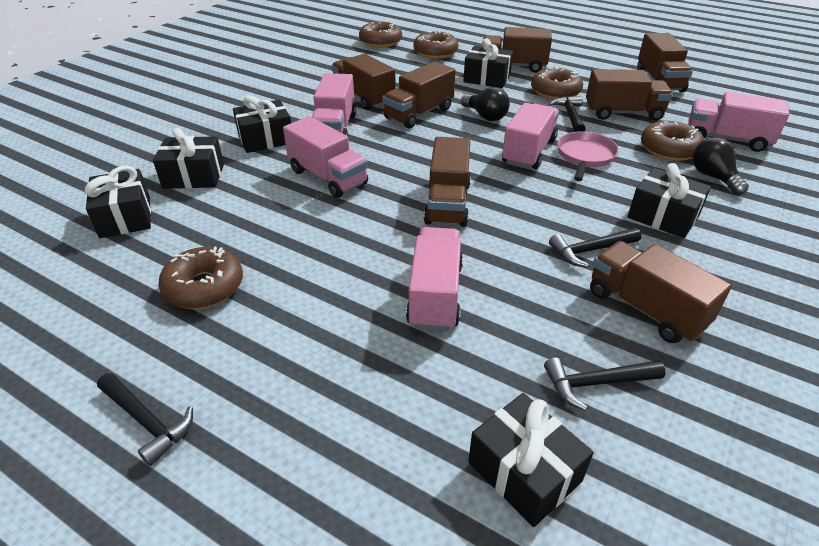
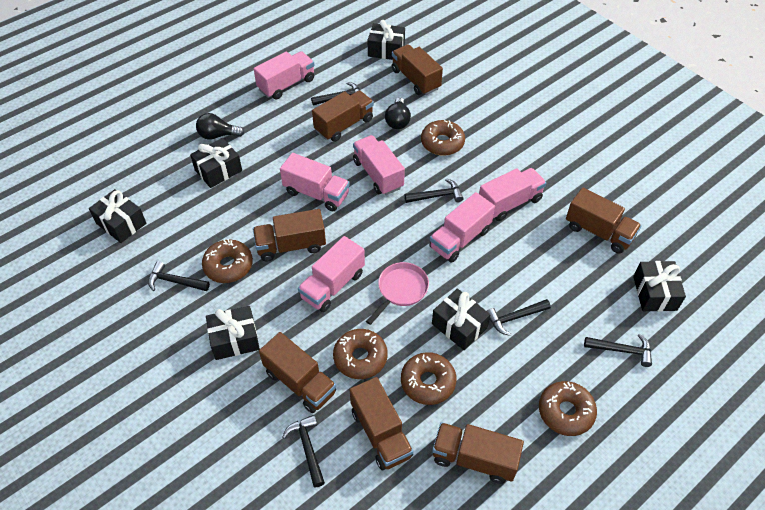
black hammer: [97,373,193,466] [544,358,666,410] [549,96,586,132] [549,228,641,268] = 4 -> [148,261,210,291] [282,415,325,487] [311,82,360,105] [405,178,464,203] [487,299,551,336] [584,334,652,367] = 6
pink truck: [283,116,368,198] [312,73,356,136] [406,227,463,331] [502,103,559,169] [688,92,790,152] = 5 -> [254,51,314,99] [280,153,350,211] [298,236,365,312] [353,135,405,195] [429,192,495,263] [479,168,546,221] = 6

